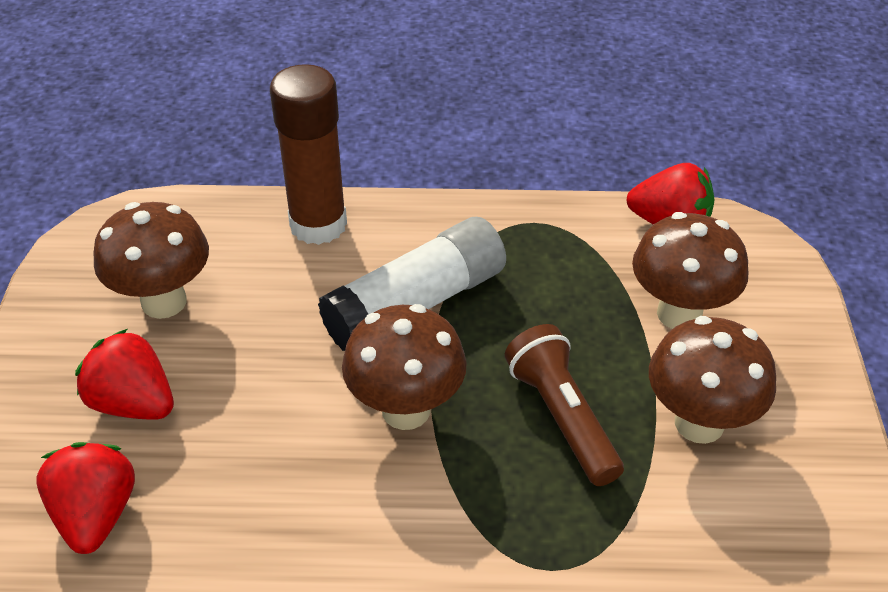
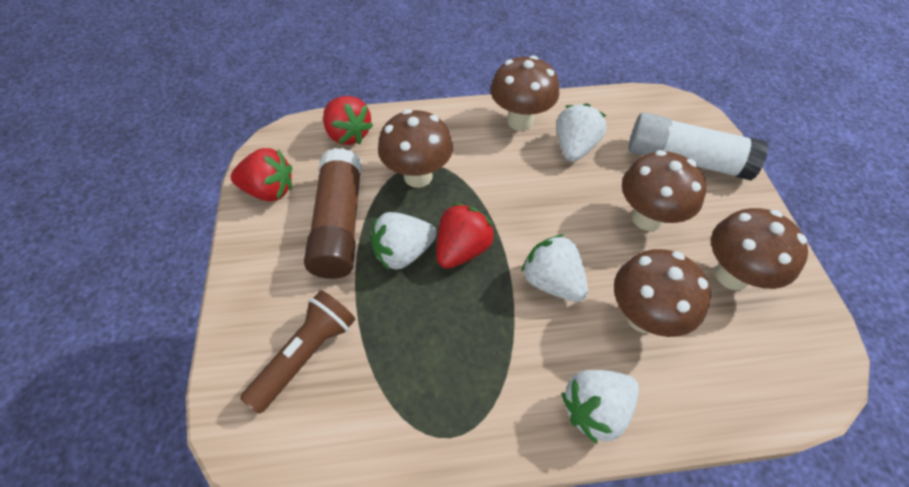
brown mushroom: [93,202,209,319] [342,304,467,430] [632,212,749,329] [649,316,776,444] = 4 -> [378,109,453,188] [490,55,559,131] [614,249,711,337] [622,150,706,231] [711,208,808,290] = 5
white strawberry: none = 0 -> [371,212,437,271] [521,234,588,302] [556,103,606,162] [561,370,639,444] = 4

